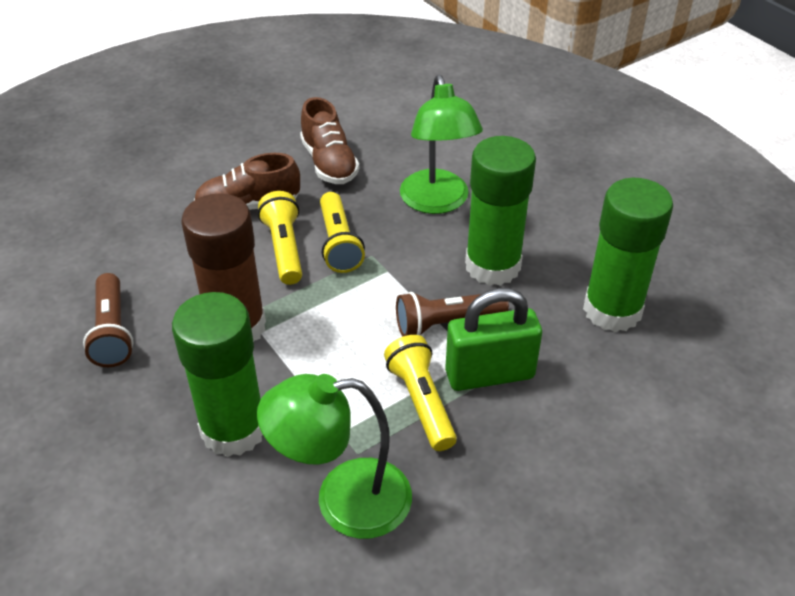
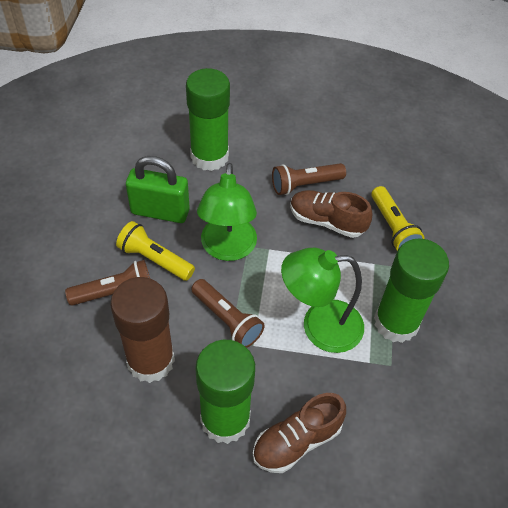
brown flashlight: [83,273,134,367] [396,292,509,337] = 2 -> [65,260,150,306] [191,279,265,348] [272,163,346,195] = 3
yellow flashlight: [258,191,302,285] [320,192,365,273] [384,335,457,451] = 3 -> [116,221,195,281] [371,186,425,250] = 2

